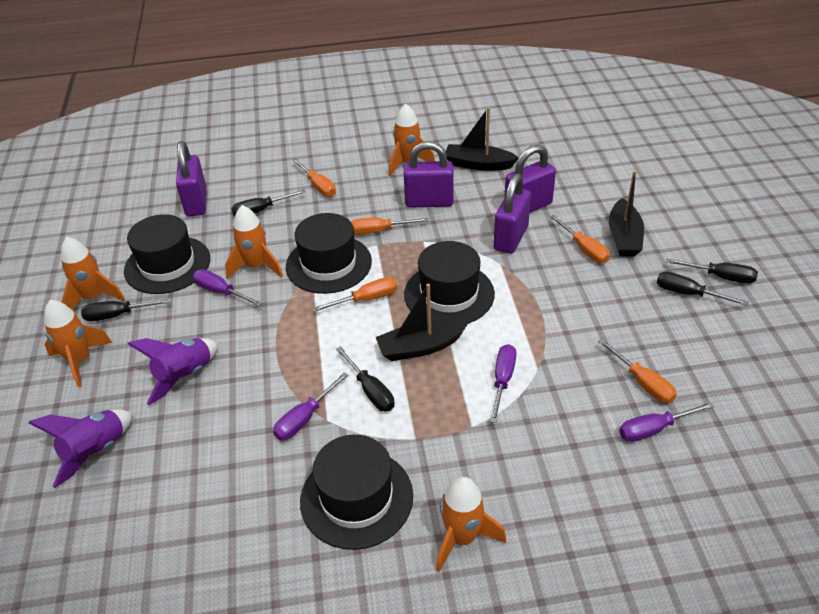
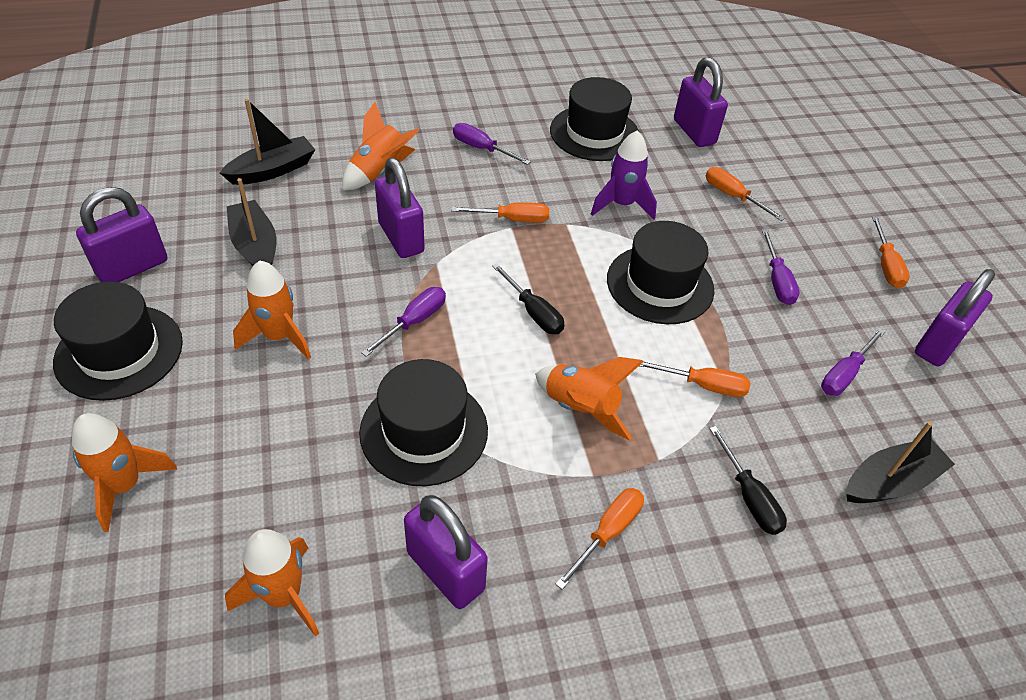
black screwdriver: [81,298,172,321] [231,189,306,217] [336,346,394,412] [657,272,749,306] [666,259,758,283] = 5 -> [492,263,564,334] [709,426,787,535] = 2
purple padlock: [176,141,207,217] [404,141,454,208] [494,173,531,254] [504,145,556,213] = 4 -> [76,187,167,282] [375,158,425,258] [404,495,488,609] [674,57,728,147] [915,269,995,366] = 5
purple rocket: [28,409,133,488] [128,338,218,405] = 2 -> [591,130,657,219] = 1

